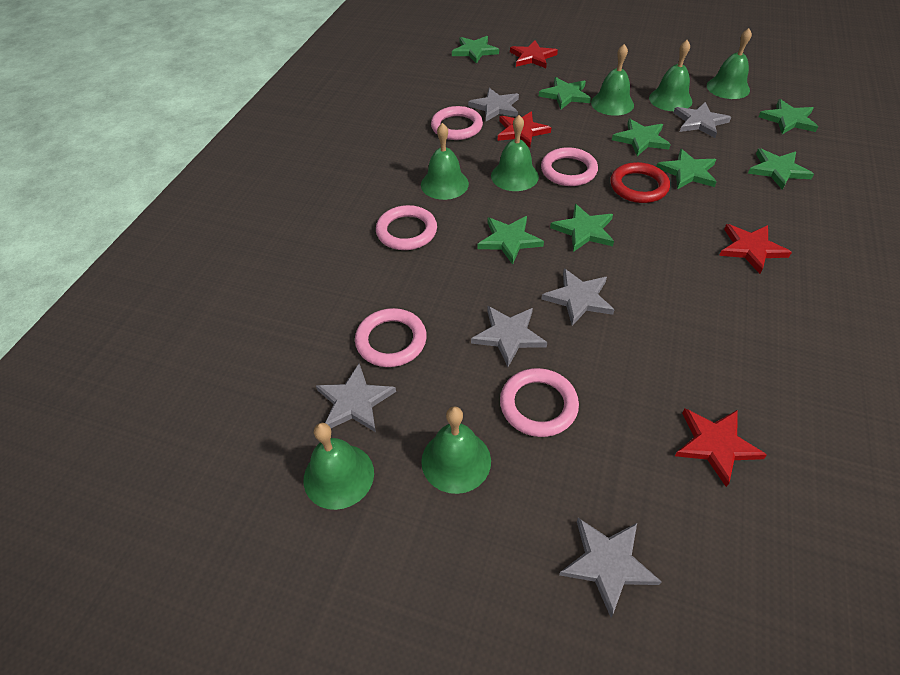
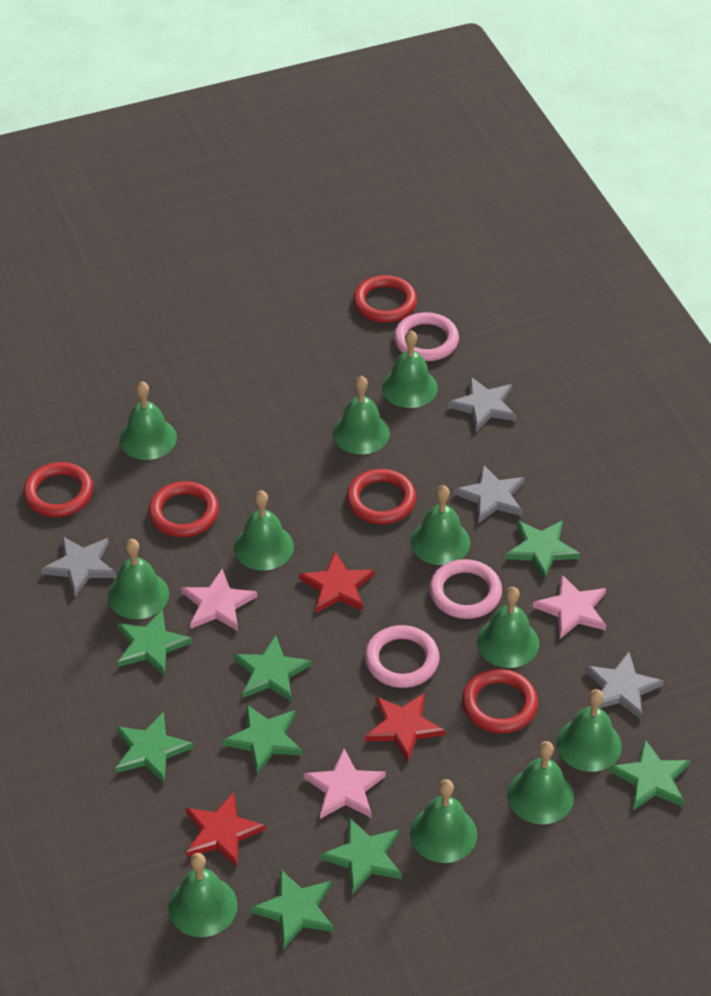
green bell: [304,423,374,510] [421,123,469,200] [421,406,491,494] [491,115,539,191] [591,44,634,116] [649,40,692,111] [707,28,752,99] = 7 -> [108,539,169,619] [119,381,177,460] [168,853,238,937] [234,490,294,570] [333,376,390,454] [382,330,438,408] [410,779,477,863] [411,485,471,565] [477,587,539,668] [507,741,574,824] [556,689,622,772] = 11
grey star: [316,364,396,432] [468,88,519,121] [471,306,547,367] [541,268,615,326] [559,518,662,617] [674,102,731,138] = 6 -> [41,536,117,597] [447,377,517,432] [454,465,525,524] [585,652,664,719] = 4
pink ring: [355,308,427,367] [376,205,437,250] [431,106,483,140] [500,368,579,437] [541,147,598,186] = 5 -> [365,625,440,688] [394,312,459,361] [429,559,502,619] = 3
pink star: none = 0 -> [181,569,257,631] [304,749,386,819] [533,575,606,639] = 3
red ring: [610,162,670,203] = 1 -> [23,462,93,517] [148,481,219,537] [346,469,416,524] [353,275,417,323] [462,669,538,733] = 5
red star: [498,111,551,148] [510,41,558,68] [675,408,767,487] [719,224,792,274] = 4 -> [185,792,266,867] [299,552,375,613] [365,693,445,762] = 3

